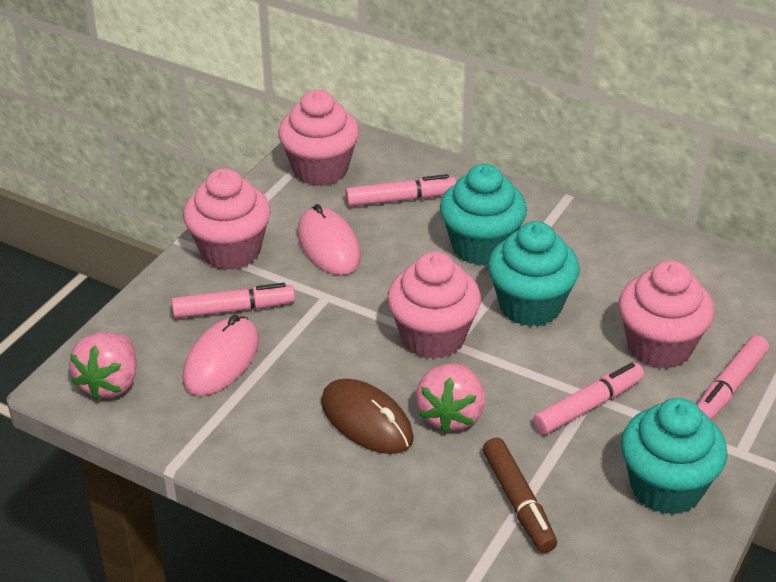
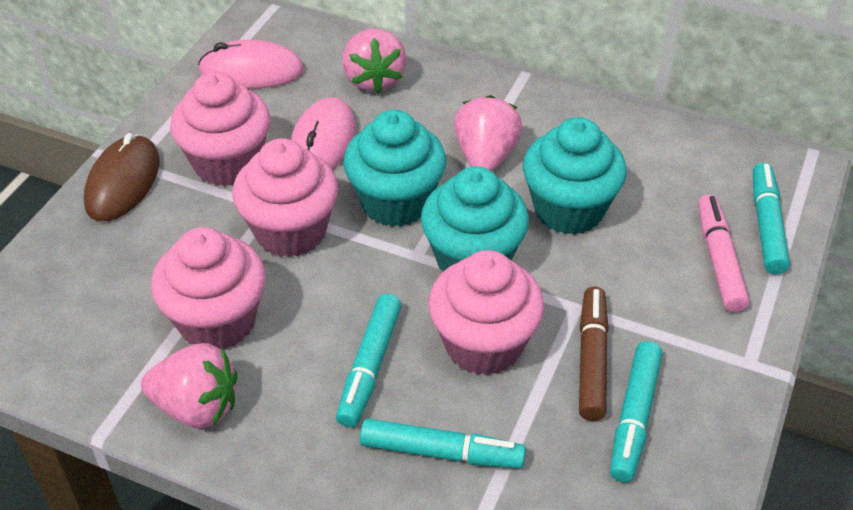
pink marker: [172,283,295,319] [345,174,457,207] [533,363,644,435] [697,335,769,420] = 4 -> [698,195,749,312] = 1
pink strawberry: [69,333,137,400] [415,363,485,433] = 2 -> [141,343,238,429] [342,28,407,93] [454,95,523,171] = 3
turquoise marker: none = 0 -> [336,294,402,427] [360,419,526,469] [610,341,662,482] [753,163,790,274] = 4

